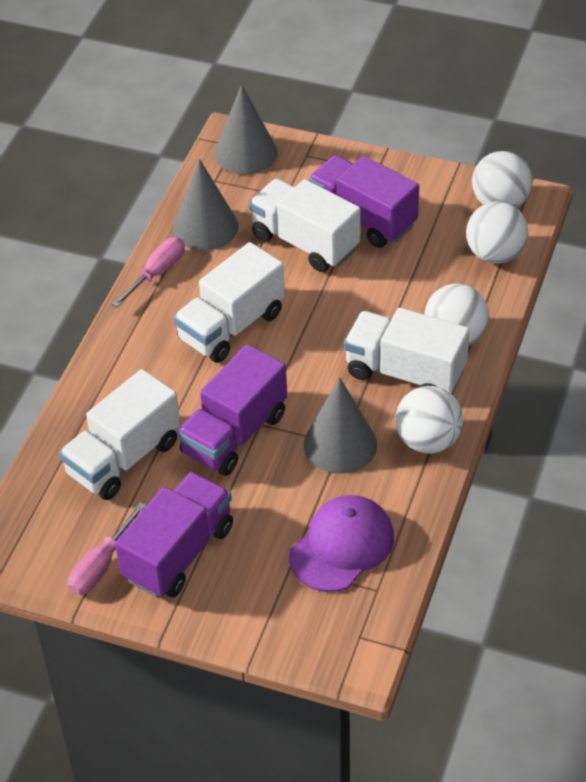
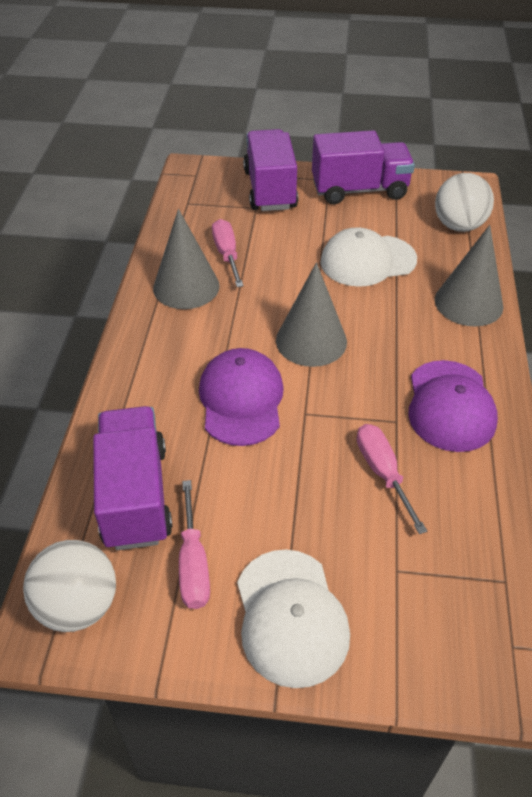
pink screwdriver: [68,502,146,595] [112,237,185,308] = 2 -> [179,480,210,609] [212,219,244,287] [357,424,427,534] = 3
purple cap: [289,495,394,592] = 1 -> [199,348,284,446] [408,360,498,452] = 2
white ball: [395,386,463,454] [424,284,489,346] [466,202,528,263] [472,151,533,208] = 4 -> [23,540,116,632] [435,173,494,232] = 2
white cap: none = 0 -> [237,549,350,688] [320,227,417,287] = 2
white truck: [59,369,180,500] [173,242,285,363] [249,179,361,272] [344,308,470,394] = 4 -> none = 0

